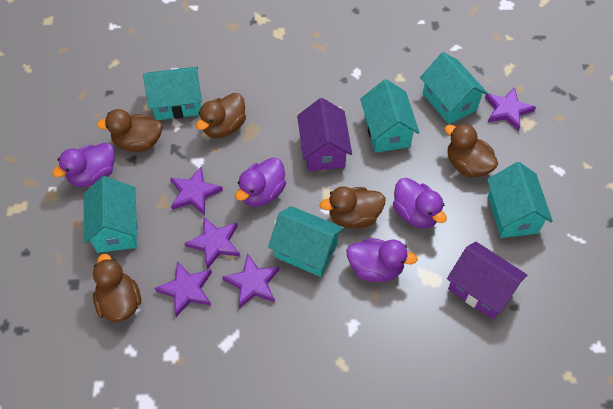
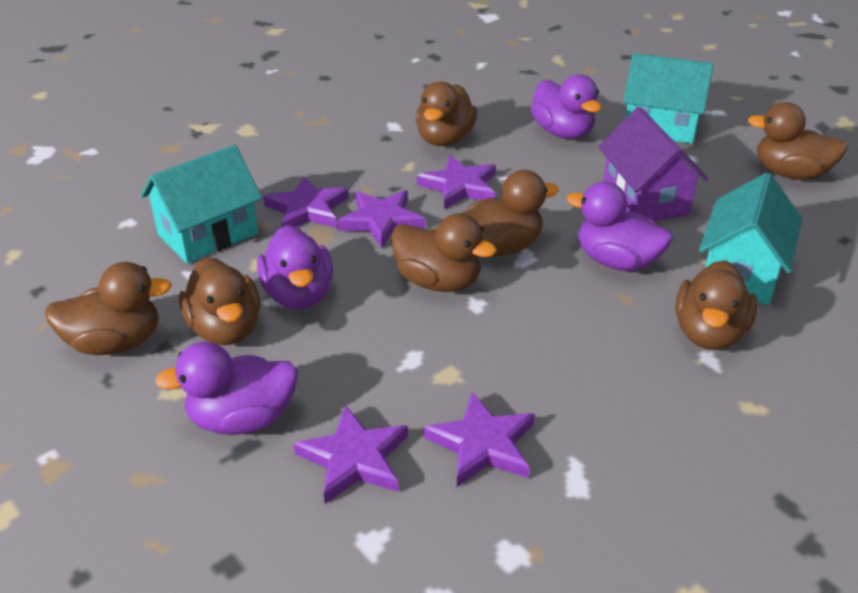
brown duck: [93,254,141,322] [96,109,163,152] [196,93,246,138] [320,186,385,228] [445,124,498,177] = 5 -> [45,262,172,355] [179,258,260,345] [391,213,497,292] [416,81,477,146] [462,170,559,256] [675,260,757,350] [747,102,848,180] = 7
purple house: [297,98,352,171] [447,241,527,319] = 2 -> [598,107,708,221] = 1
turquoise house: [84,176,137,253] [143,67,202,120] [268,206,344,277] [360,79,420,153] [420,52,488,124] [487,162,553,238] = 6 -> [141,145,262,263] [623,53,714,144] [699,173,802,305] = 3

